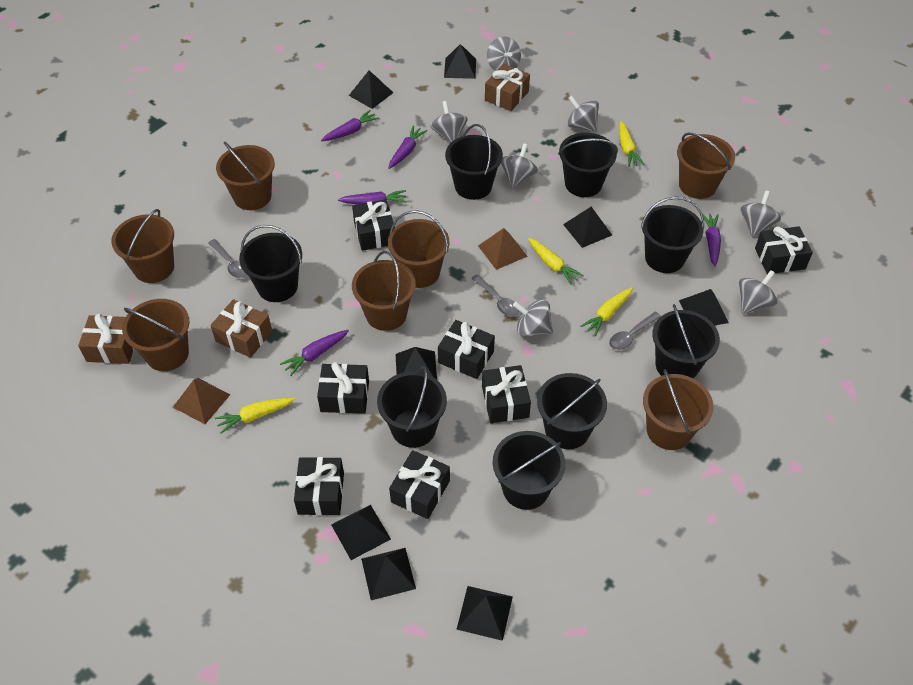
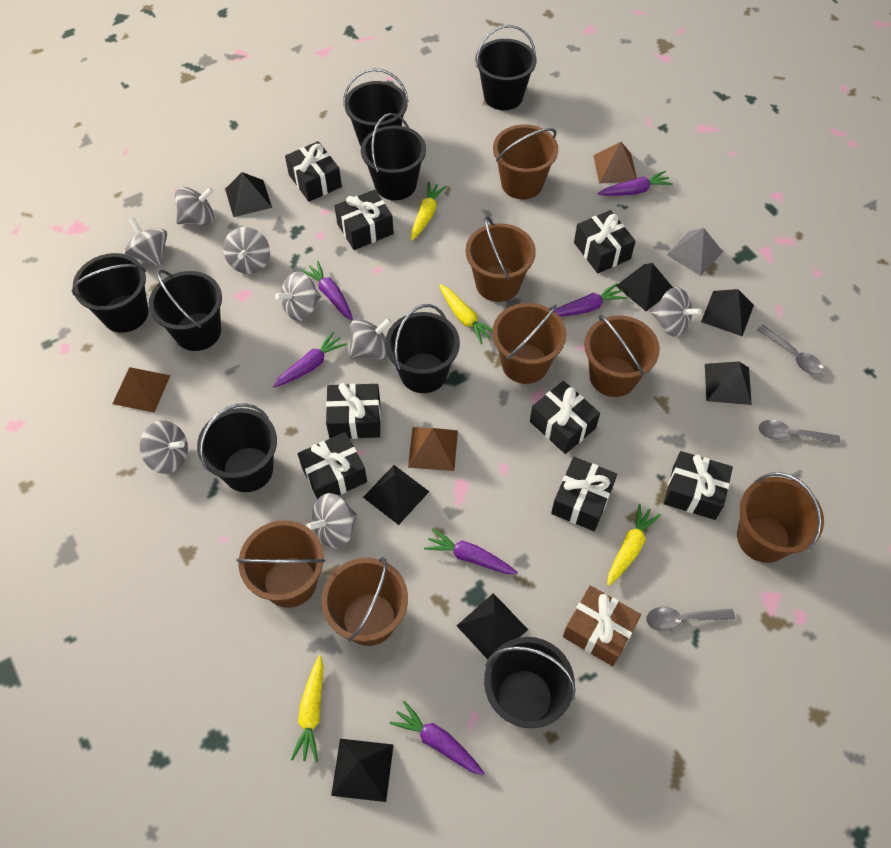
black gift: [294,457,344,515] [317,362,369,414] [352,199,395,251] [389,450,450,519] [438,320,495,379] [482,365,531,423] [755,226,813,274] = 7 -> [285,141,342,202] [298,432,367,500] [326,383,381,439] [335,189,394,250] [530,381,600,454] [551,457,617,531] [574,210,636,273] [664,451,733,520] = 8
black pyramid: [331,505,391,560] [349,70,393,109] [361,548,416,600] [395,347,437,380] [444,44,476,79] [456,586,513,641] [563,207,612,248] [679,289,729,325] = 8 -> [225,172,272,217] [331,739,394,802] [363,465,430,525] [457,593,528,659] [616,263,673,311] [701,289,754,337] [705,362,752,405] = 7
brown gift: [78,314,134,364] [210,299,272,358] [485,64,530,111] = 3 -> [563,585,641,666] = 1
brown pyramid: [173,378,230,424] [478,228,528,270] = 2 -> [112,367,171,412] [408,427,458,471] [593,142,637,184] = 3
grey pyramid: none = 0 -> [667,228,723,276] = 1
grey spinning top: [430,101,468,143] [487,37,521,71] [501,143,538,189] [513,299,553,337] [567,96,599,132] [739,270,778,314] [740,191,781,238] = 7 -> [124,217,167,268] [140,420,188,474] [175,187,214,226] [223,227,270,274] [275,272,321,321] [306,493,357,549] [349,318,392,359] [651,287,702,337] = 8
purple carrot: [280,330,349,376] [321,110,379,141] [338,190,407,205] [388,125,427,169] [702,213,721,267] = 5 -> [273,331,347,388] [301,261,353,320] [389,701,485,775] [424,528,518,574] [554,283,627,317] [598,171,673,196] = 6

